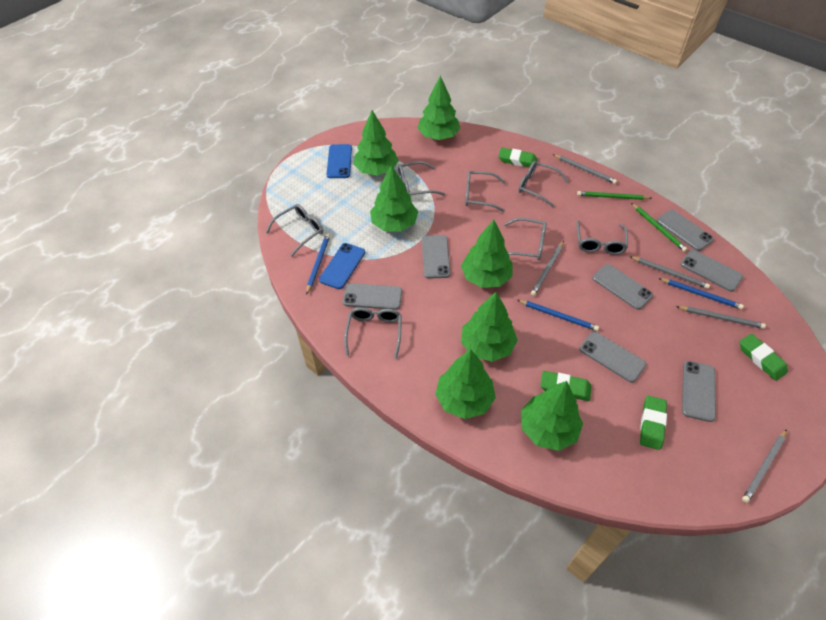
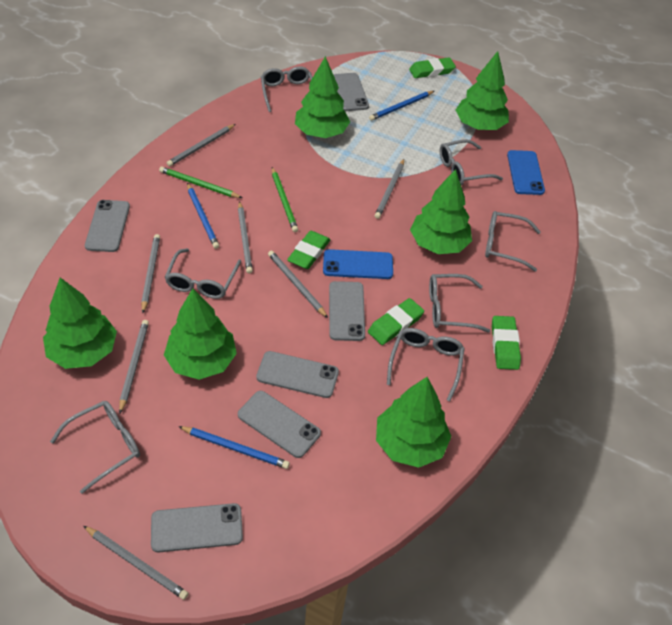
green tree: [353,110,399,176] [370,165,418,232] [418,76,461,140] [435,349,496,419] [461,220,512,288] [461,292,518,362] [521,381,583,451] = 7 -> [43,278,117,369] [164,288,237,380] [295,56,350,138] [376,377,452,468] [410,169,472,254] [456,51,509,130] = 6
grey pencil: [531,241,564,296] [553,154,617,184] [629,256,710,289] [676,306,766,329] [742,429,787,503] = 5 -> [83,526,189,600] [119,320,149,413] [141,234,160,313] [167,124,235,167] [238,201,253,274] [268,250,328,318] [375,159,404,219] = 7
grey phone: [343,283,402,310] [422,235,450,279] [579,332,646,383] [593,264,653,310] [657,210,714,251] [680,250,743,292] [682,361,716,422] = 7 -> [85,200,130,252] [151,503,243,553] [238,391,321,458] [256,351,339,398] [329,281,365,341] [334,73,369,111] = 6

